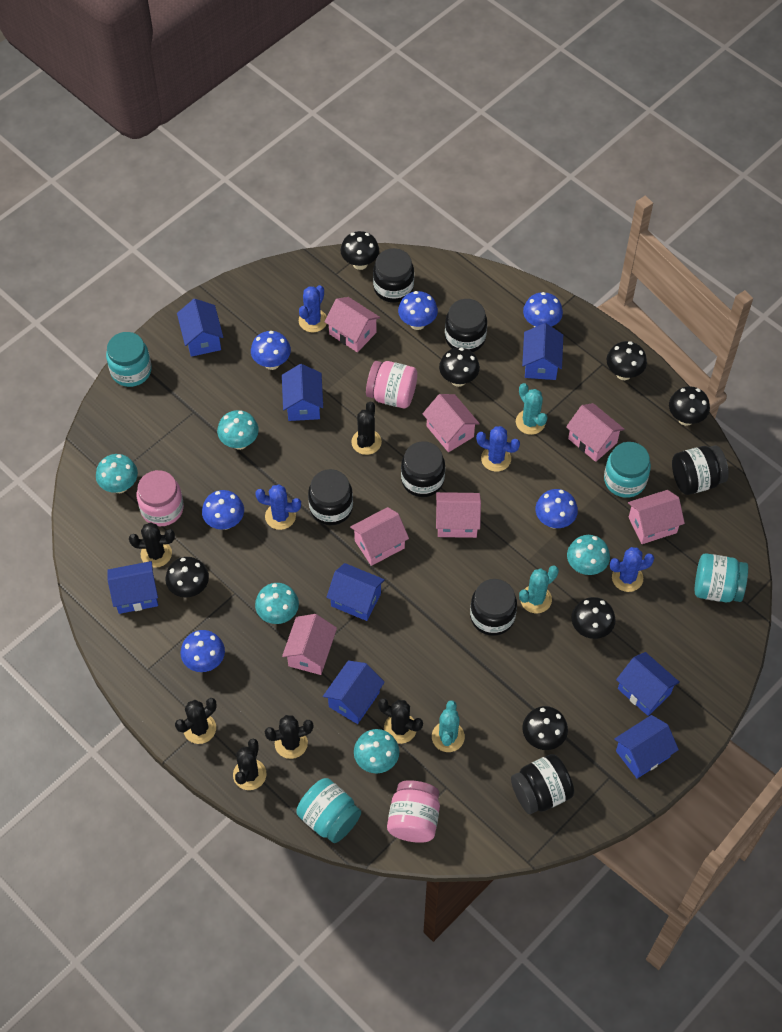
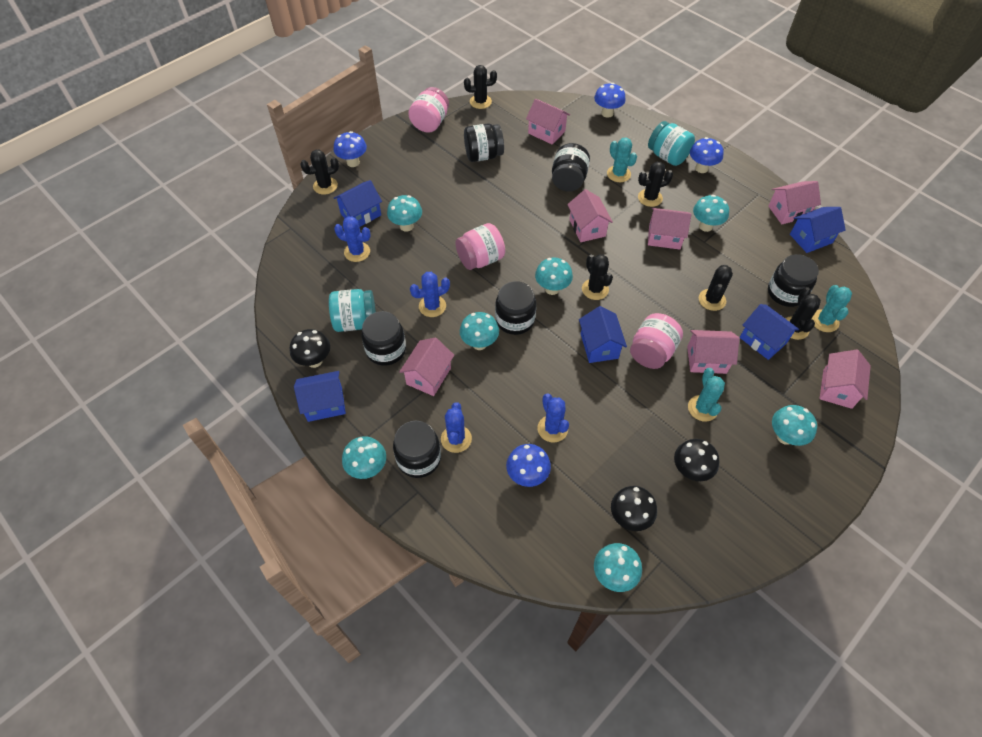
black jar: [308,469,353,525] [373,248,414,303] [401,441,445,497] [445,299,487,352] [470,579,517,636] [511,754,574,814] [672,445,729,495] = 7 -> [361,311,406,366] [393,421,441,478] [464,123,504,162] [495,281,536,335] [552,143,590,192] [768,254,819,307] = 6
black mushroom: [165,557,209,598] [341,231,379,270] [439,347,480,387] [523,706,568,750] [571,597,616,639] [607,341,647,380] [669,386,710,426] = 7 -> [290,329,330,368] [611,486,657,531] [674,439,720,481] = 3
blue house: [107,561,158,614] [177,299,223,357] [282,364,323,421] [323,660,385,724] [326,563,385,621] [522,323,563,380] [614,715,679,779] [616,652,680,716] = 8 -> [294,371,346,422] [334,180,382,227] [579,306,627,363] [740,304,799,360] [790,207,846,253] = 5
blue mushroom: [181,630,225,672] [202,490,244,530] [251,331,291,370] [398,291,438,330] [523,292,563,327] [535,489,578,529] = 6 -> [334,131,367,167] [506,444,551,487] [594,83,626,118] [690,137,724,173] = 4
turquoise jar: [106,332,152,387] [296,778,361,843] [604,442,651,498] [695,553,748,602] = 4 -> [329,289,376,332] [648,121,695,166] = 2
turquoise mushroom: [96,454,138,493] [217,410,259,450] [255,583,299,624] [354,729,399,773] [567,535,610,575] = 5 -> [342,436,386,479] [387,195,422,232] [460,312,499,350] [535,258,573,295] [594,543,642,592] [693,195,729,232] [772,405,817,446] = 7

